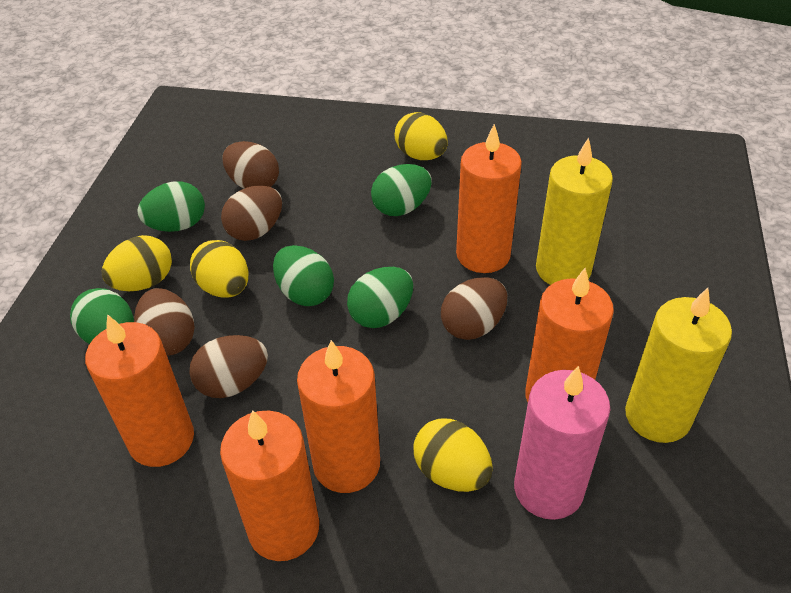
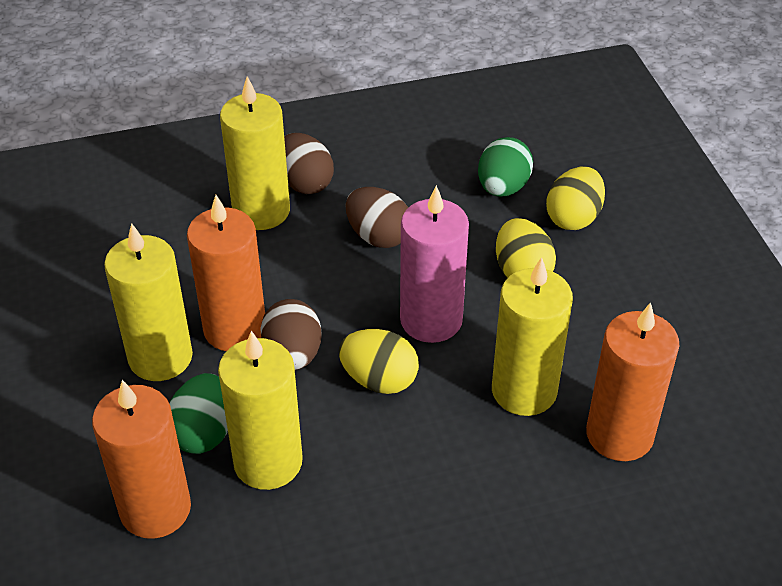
brown egg: [134,288,195,356] [189,335,268,398] [221,185,282,241] [222,141,279,189] [441,277,507,340] = 5 -> [260,299,322,370] [284,133,334,194] [346,187,408,248] = 3
green egg: [70,288,134,344] [137,181,205,232] [273,245,334,306] [347,267,413,328] [371,164,432,216] = 5 -> [169,373,228,454] [478,137,533,197] = 2
orange candle: [85,314,194,467] [220,410,319,561] [297,340,380,493] [456,124,522,273] [525,268,614,402] = 5 -> [92,380,191,539] [187,195,265,351] [586,302,679,461] = 3
yellow candle: [536,138,613,285] [625,288,732,443] = 2 -> [104,223,193,381] [218,331,303,490] [220,76,290,230] [492,257,573,416] = 4
yellow egg: [102,235,172,291] [190,240,249,298] [394,112,448,160] [413,418,493,492] = 4 -> [339,329,419,394] [496,218,556,278] [546,167,605,230] = 3

